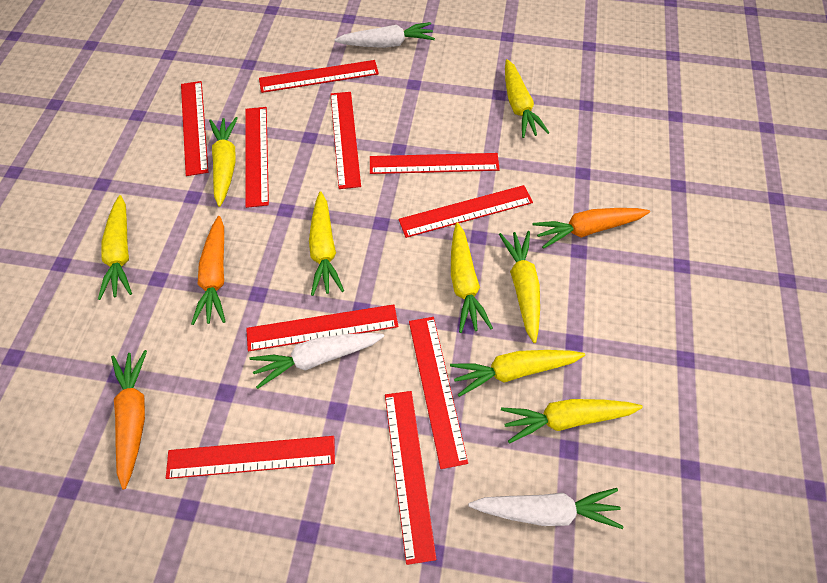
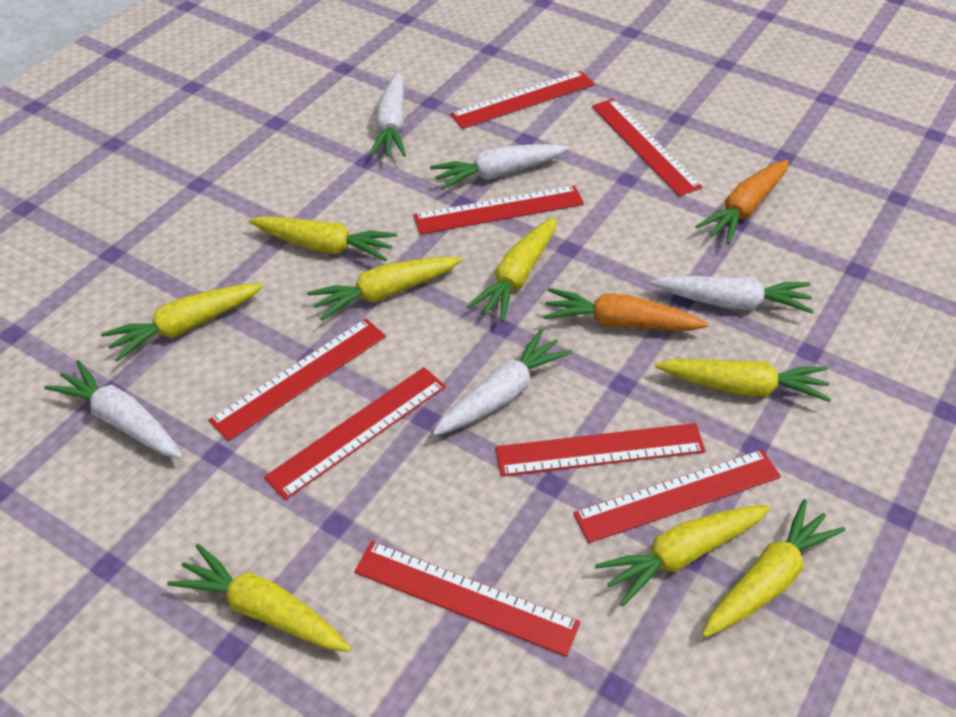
orange carrot: [111,350,147,489] [191,216,226,325] [533,208,650,249] = 3 -> [543,288,709,331] [695,160,789,244] = 2
red ruler: [166,436,335,479] [181,81,208,176] [245,107,269,208] [246,304,398,351] [259,60,379,93] [331,92,361,189] [370,153,500,174] [385,391,437,565] [399,185,533,238] [409,317,468,469] = 10 -> [208,318,386,441] [264,367,446,500] [354,541,580,657] [413,185,584,235] [450,71,594,129] [495,423,706,476] [573,449,781,543] [592,98,702,196] = 8
white carrot: [249,333,384,389] [334,22,435,48] [468,488,624,529] = 3 -> [44,360,183,459] [369,72,406,157] [430,144,569,190] [433,329,572,436] [650,276,814,313] = 5

